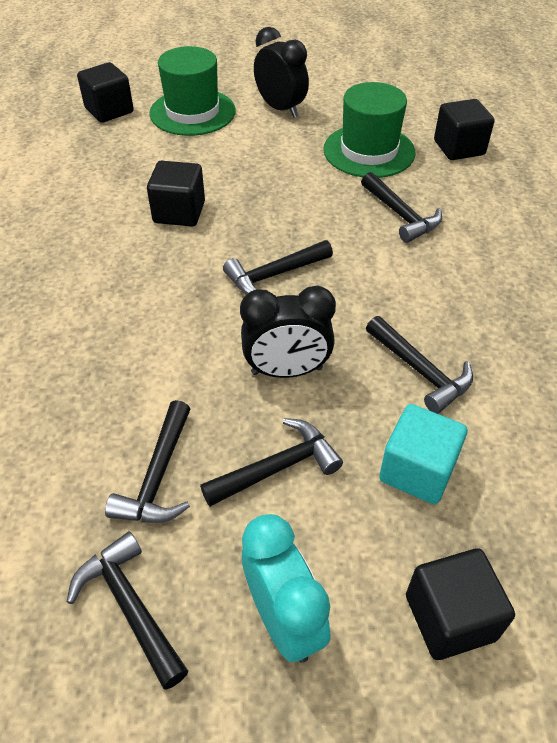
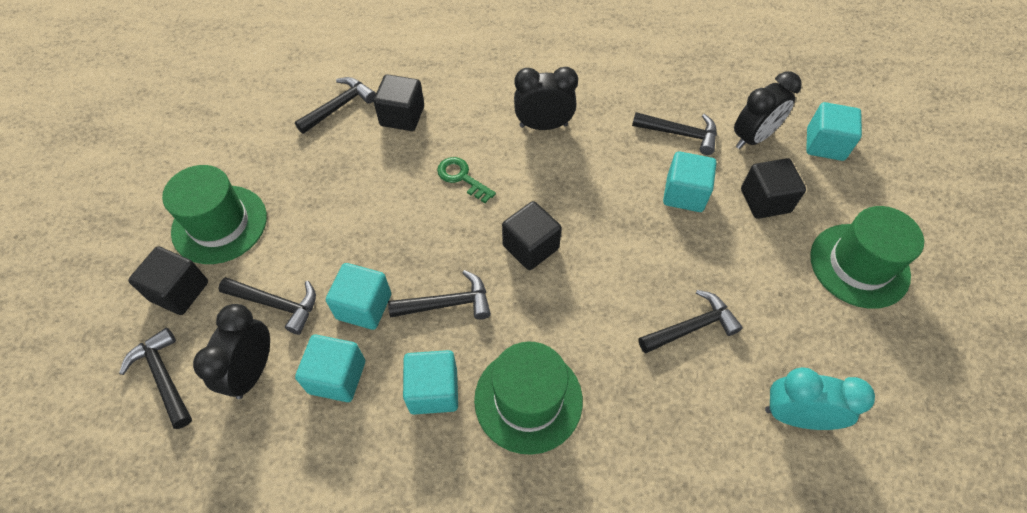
black clock: [240,285,336,378] [254,27,309,118] = 2 -> [193,304,270,399] [514,67,578,130] [734,71,802,149] = 3
green hat: [149,46,236,136] [323,82,416,178] = 2 -> [162,165,267,264] [474,342,583,455] [810,206,924,309] = 3
green key: none = 0 -> [437,157,496,203] = 1
turquoise cube: [379,404,467,504] = 1 -> [295,334,365,402] [326,263,391,330] [403,350,458,415] [663,151,717,212] [806,102,862,161] = 5

